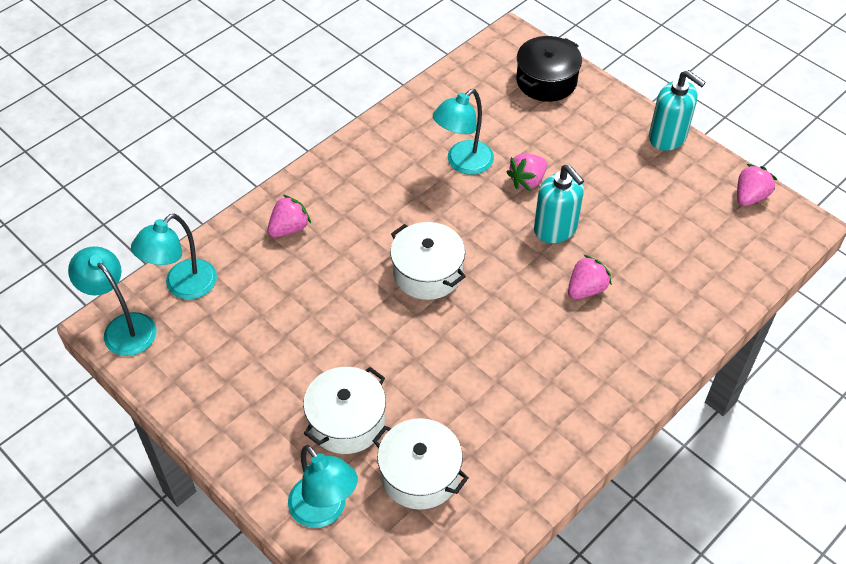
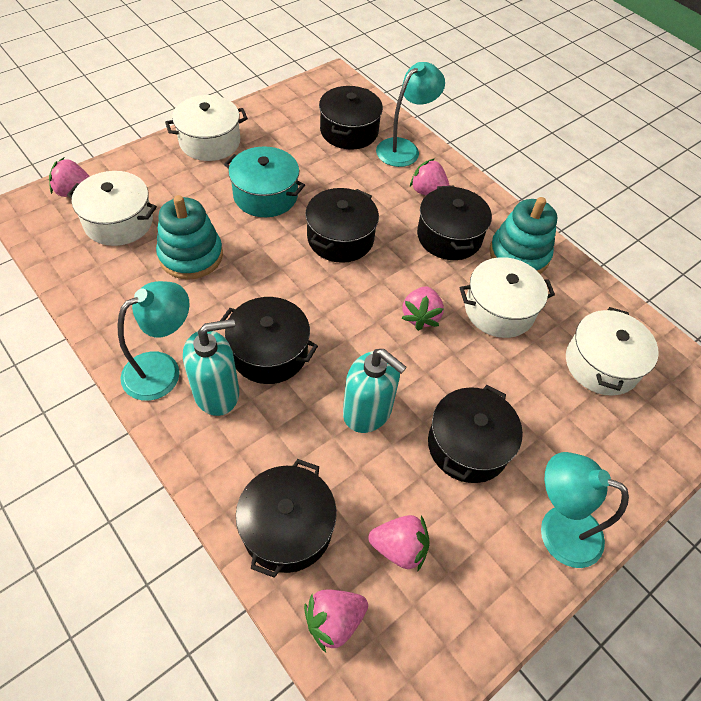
black pot: [516,36,582,102] = 1 -> [220,297,318,384] [236,459,337,578] [305,188,379,263] [319,86,383,150] [417,186,492,260] [428,385,523,483] = 6
pink strawberry: [268,195,311,237] [506,153,547,191] [568,255,612,299] [737,164,777,206] = 4 -> [49,157,90,197] [304,590,368,652] [368,515,430,571] [402,286,444,331] [410,159,450,195] = 5
turquoise lamp: [68,246,156,356] [131,214,217,299] [288,445,358,528] [433,89,494,175] = 4 -> [118,281,190,401] [376,62,445,167] [541,452,629,568] = 3
turquoise pot: none = 0 -> [224,146,305,217] = 1
turquoise stacking toy: none = 0 -> [156,195,223,280] [489,197,557,274] = 2
white pot: [303,367,386,454] [373,418,469,510] [390,222,466,300] = 3 -> [67,171,157,246] [165,95,248,161] [460,257,555,338] [566,307,659,396] = 4

